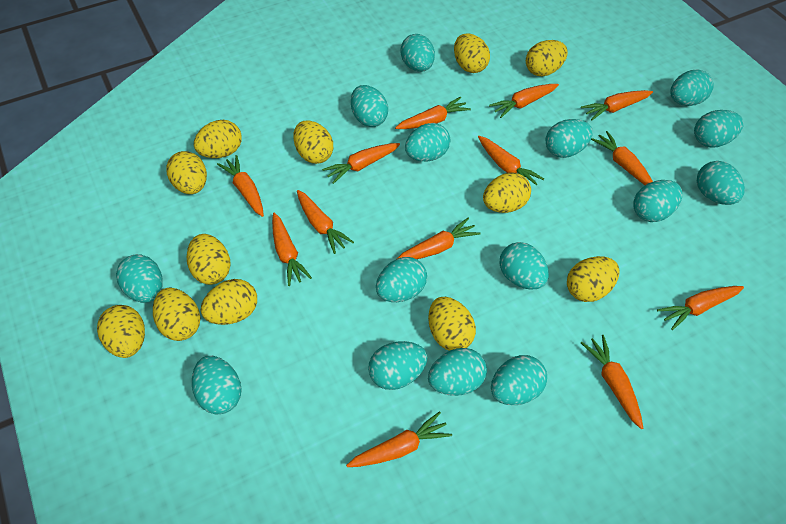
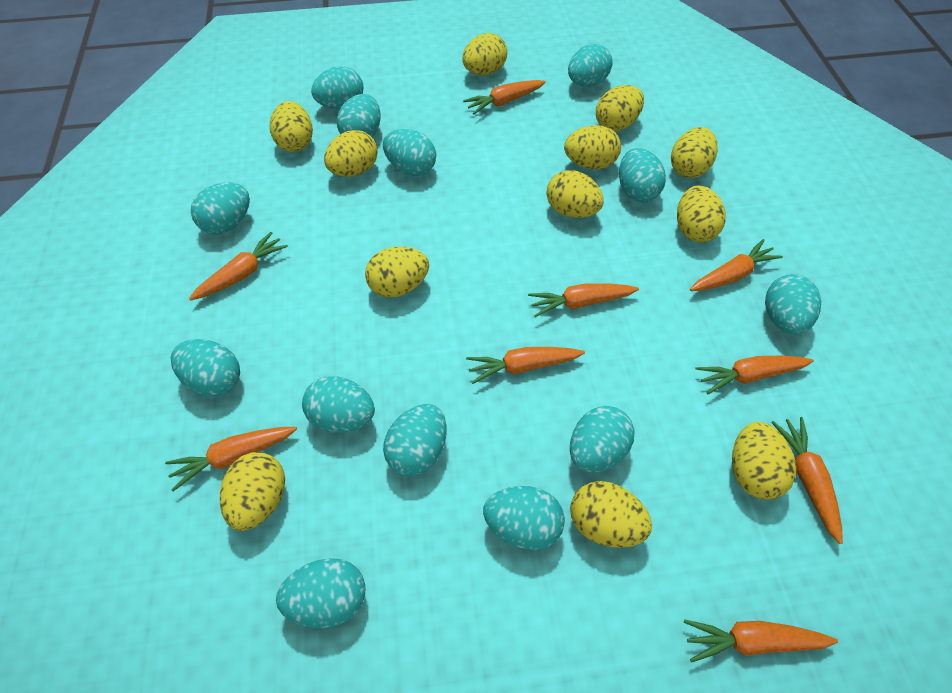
orange carrot: [217,155,264,217] [272,213,312,286] [297,190,354,254] [322,143,400,184] [346,411,452,467] [395,97,471,129] [397,218,481,259] [478,136,544,185] [489,84,559,118] [581,90,653,120] [581,335,643,429] [591,131,653,185] [657,286,744,330] = 13 -> [165,427,297,491] [189,232,288,301] [463,80,546,114] [466,347,585,384] [528,283,639,317] [684,619,838,662] [690,239,783,291] [695,356,814,394] [771,417,843,544] = 9
turquoise egg: [116,254,163,303] [192,356,242,414] [351,85,388,127] [368,341,427,390] [376,257,427,302] [400,34,435,72] [405,123,450,161] [428,348,487,396] [491,355,547,405] [499,242,549,289] [545,119,593,158] [634,180,682,222] [670,70,714,106] [694,110,744,148] [697,161,745,205] = 15 -> [171,339,240,397] [191,182,250,234] [276,558,366,628] [302,376,375,433] [311,66,363,109] [337,94,381,137] [383,129,436,176] [383,404,447,476] [483,486,565,550] [568,44,612,87] [570,406,634,473] [619,148,666,202] [765,274,821,335] = 13

